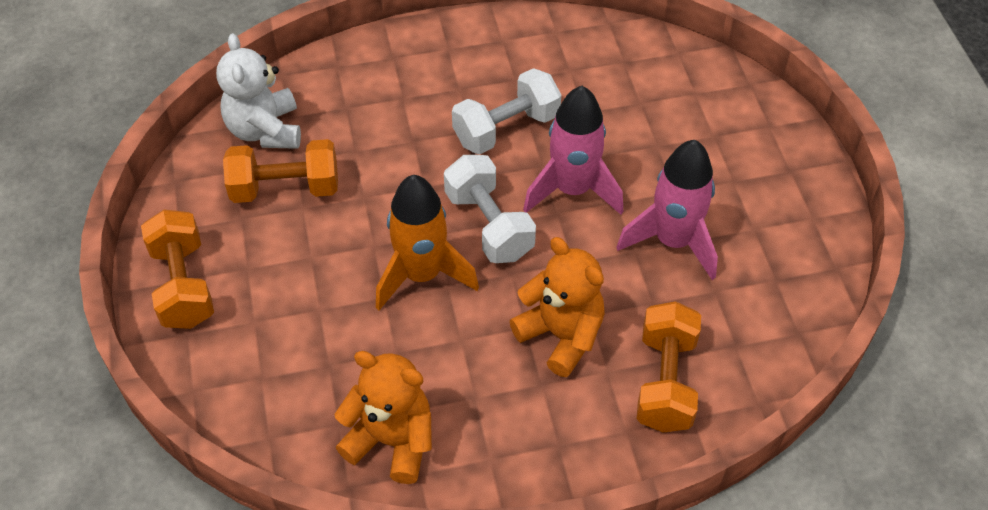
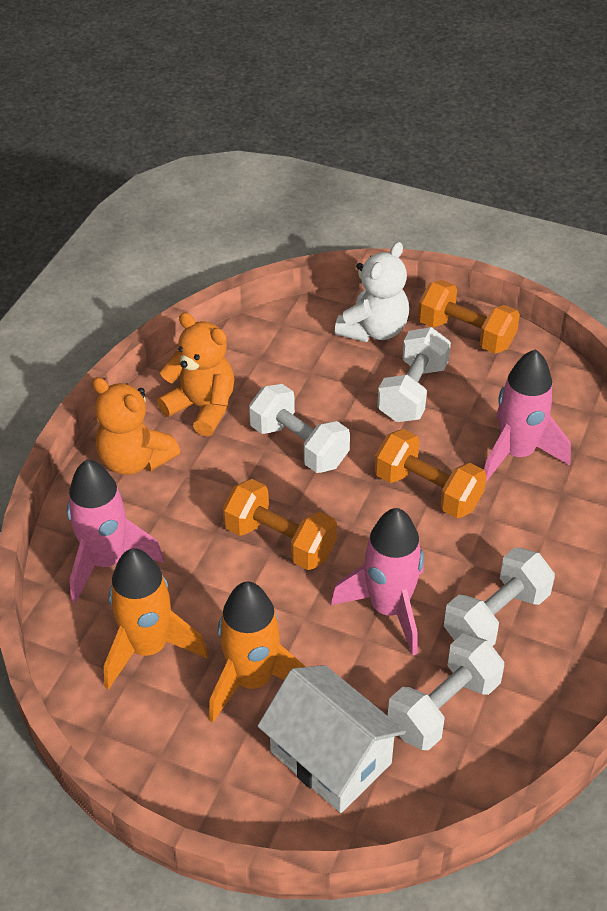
orange rocket: [376,175,479,310] = 1 -> [104,548,208,690] [209,582,306,723] = 2
pink rocket: [523,86,623,215] [617,140,718,280] = 2 -> [67,460,164,603] [331,508,424,655] [484,349,571,482] = 3
white dumbbell: [444,155,536,263] [452,68,561,154] = 2 -> [249,384,350,473] [377,327,451,422] [388,634,504,750] [444,547,555,646] = 4
white house: none = 0 -> [258,665,406,813] = 1

